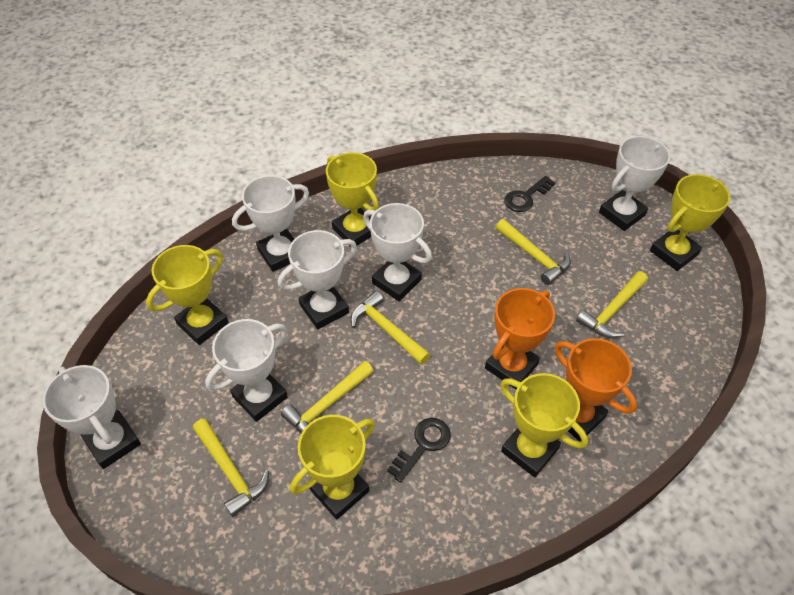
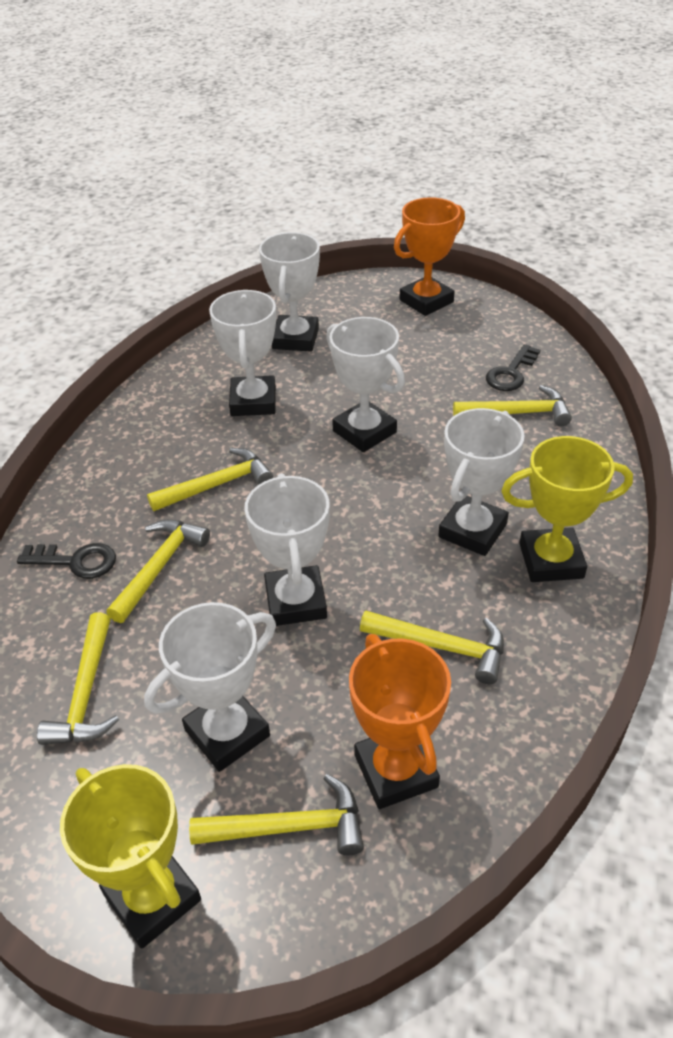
yellow hammer: [193,419,269,517] [281,361,374,433] [351,291,430,365] [496,219,571,285] [576,271,648,338] = 5 -> [37,612,119,745] [106,519,210,623] [147,448,273,511] [189,774,364,855] [360,611,504,684] [453,385,572,426] = 6
yellow trophy: [146,245,229,345] [290,415,375,520] [326,152,379,247] [500,373,588,477] [650,174,730,271] = 5 -> [60,764,201,949] [501,436,633,582] = 2

